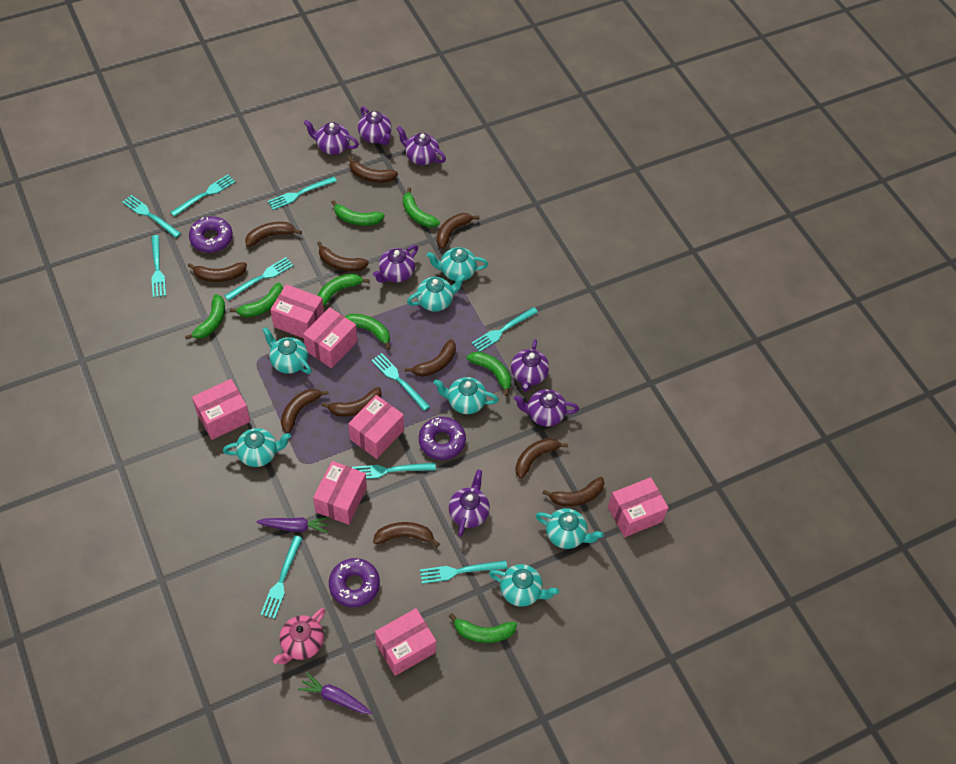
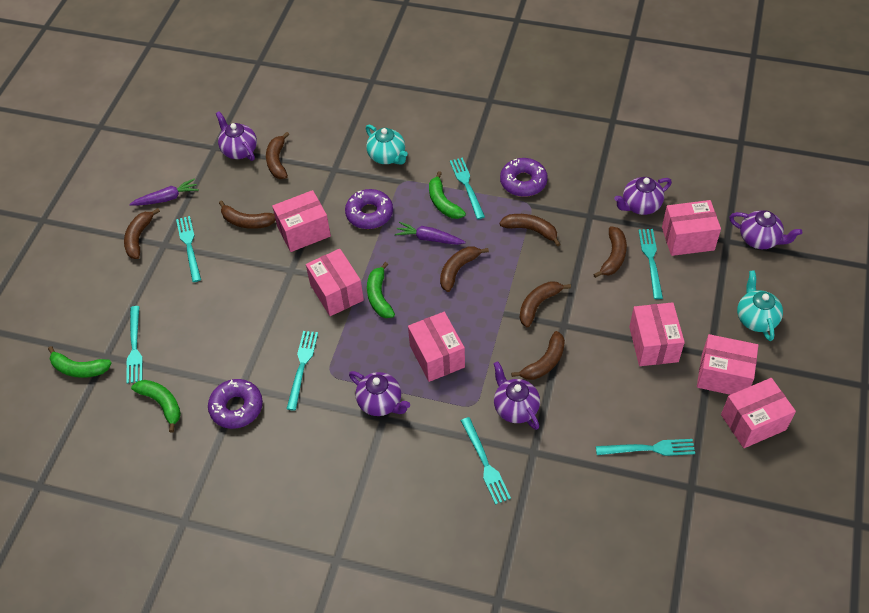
brown banana: [188,262,247,282] [245,222,302,247] [281,389,329,433] [317,241,369,271] [321,387,382,416] [347,156,398,183] [373,522,439,547] [405,339,456,377] [436,213,479,249] [515,438,568,479] [543,477,604,506] = 11 -> [124,208,160,259] [219,200,276,229] [266,132,289,179] [440,247,489,292] [499,214,560,246] [511,331,565,380] [520,281,571,327] [593,226,627,278] = 8
green banana: [185,294,225,340] [230,283,283,318] [317,273,369,306] [331,200,385,226] [345,314,390,350] [403,187,440,228] [449,613,517,643] [467,352,511,396] = 8 -> [48,346,112,378] [131,380,181,432] [367,262,395,318] [429,171,466,219] = 4
pink teapot: [273,608,325,664] = 1 -> none = 0
purple teapot: [304,120,359,155] [358,106,392,145] [373,245,418,282] [397,126,446,165] [449,470,490,537] [511,339,549,392] [514,389,579,427] = 7 -> [216,111,257,161] [349,371,410,416] [494,362,540,430] [614,177,672,215] [729,210,802,249] = 5
turquoise fork: [122,195,181,238] [151,235,166,297] [170,175,235,217] [224,257,293,301] [261,536,302,619] [268,176,337,210] [352,463,436,479] [371,353,430,411] [420,560,507,584] [472,307,538,352] = 10 -> [126,306,143,383] [176,216,201,282] [287,331,318,410] [450,158,485,219] [461,417,511,505] [596,439,695,456] [638,229,663,299] = 7
turquoise teapot: [223,428,291,467] [262,327,312,374] [407,274,466,312] [427,247,488,281] [434,377,499,414] [489,564,559,607] [535,508,604,549] = 7 -> [366,125,408,165] [737,270,783,341] = 2

